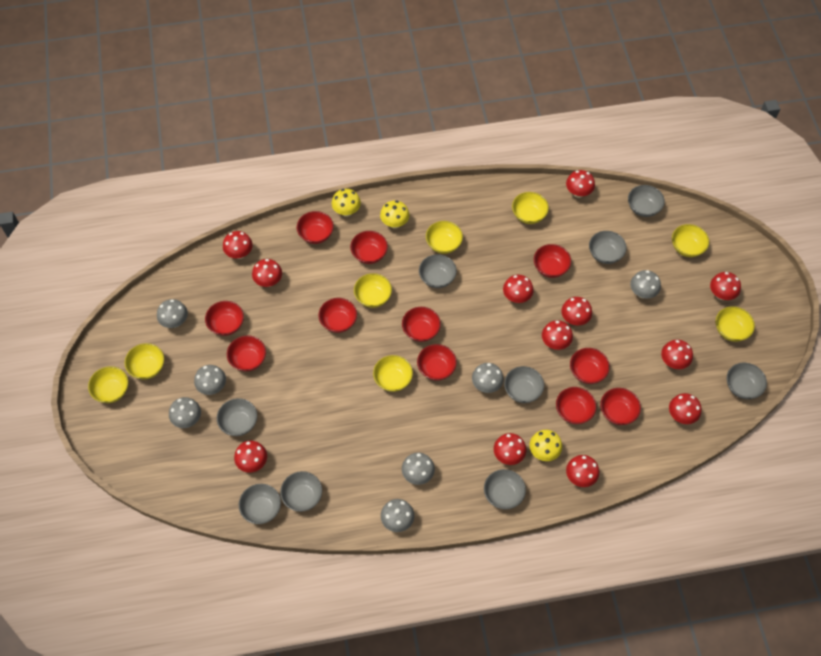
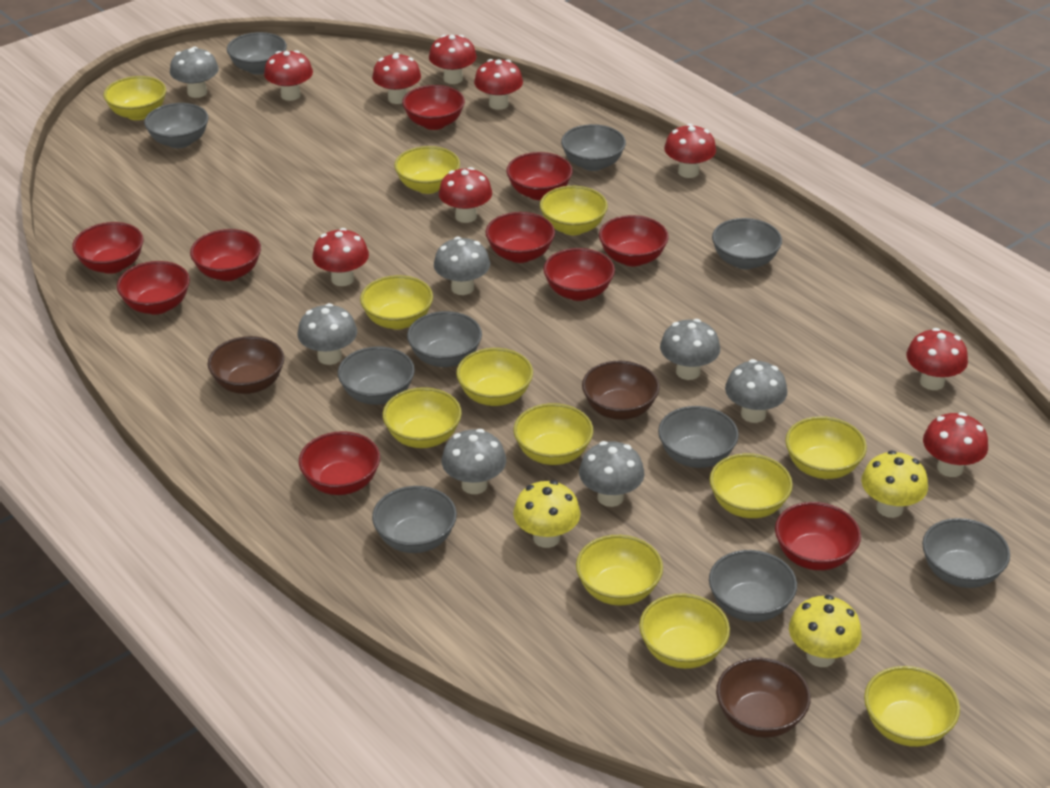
brown bowl: none = 0 -> [208,336,284,394] [582,361,660,420] [716,657,811,738] = 3
grey bowl: [217,398,257,436] [239,484,281,524] [280,471,322,512] [419,254,457,288] [484,469,526,509] [504,366,544,403] [589,231,627,264] [628,185,665,217] [727,363,767,399] = 9 -> [144,103,208,148] [227,32,287,75] [338,346,415,405] [372,486,457,553] [407,311,482,367] [561,124,626,171] [658,406,739,468] [709,550,797,622] [712,218,782,269] [922,518,1010,588] = 10
red bowl: [205,301,244,336] [227,335,266,372] [297,211,334,244] [318,298,357,333] [350,231,388,264] [402,307,441,342] [417,344,457,381] [534,244,571,278] [556,387,596,424] [570,348,610,384] [600,388,641,425] = 11 -> [72,222,144,274] [117,261,190,315] [190,229,261,281] [299,431,380,495] [402,85,465,130] [486,212,555,263] [506,152,573,200] [543,248,615,301] [599,215,669,266] [775,502,861,570] = 10
red mushroom: [223,231,253,259] [234,441,267,473] [252,259,282,287] [494,433,526,465] [503,275,534,303] [542,320,573,350] [561,297,592,325] [566,170,595,198] [566,455,599,487] [661,340,693,369] [669,393,702,424] [710,272,741,300] = 12 -> [264,50,313,101] [312,228,369,286] [372,52,421,104] [429,35,477,84] [439,167,492,223] [474,59,523,110] [664,124,716,178] [906,328,968,390] [923,412,988,477] = 9
yellow bowl: [88,366,128,403] [124,343,164,379] [354,273,392,308] [373,355,413,392] [426,221,463,254] [512,192,549,224] [672,224,709,257] [716,306,755,342] = 8 -> [104,76,166,120] [360,275,433,330] [383,387,462,448] [394,146,460,194] [456,348,533,406] [514,403,593,465] [540,186,608,235] [576,535,663,606] [639,593,730,669] [710,453,793,518] [785,416,867,479] [864,666,960,747] = 12

